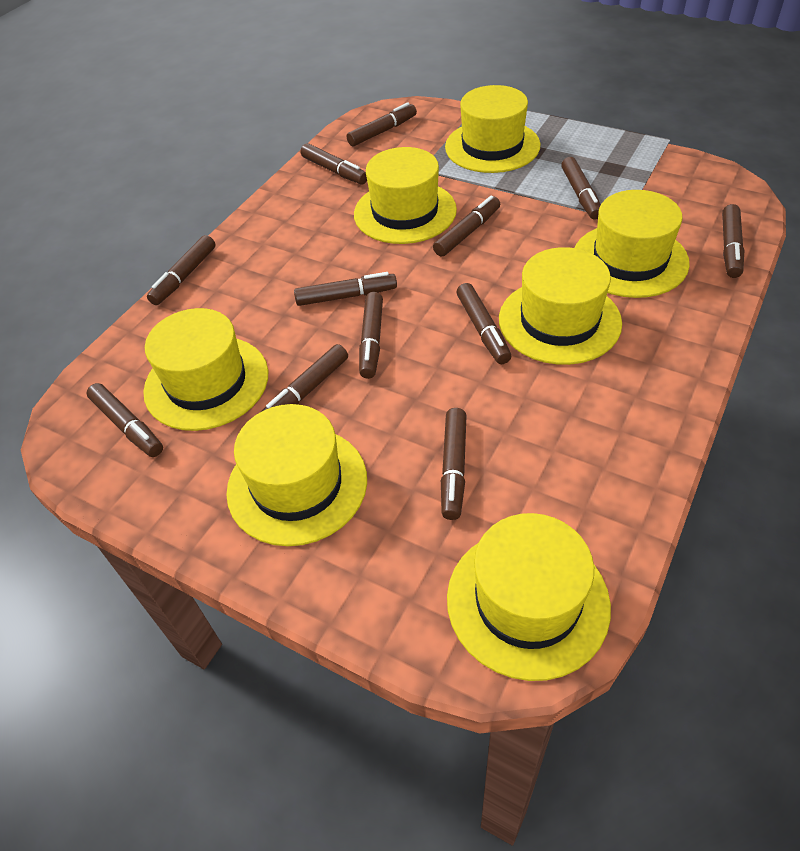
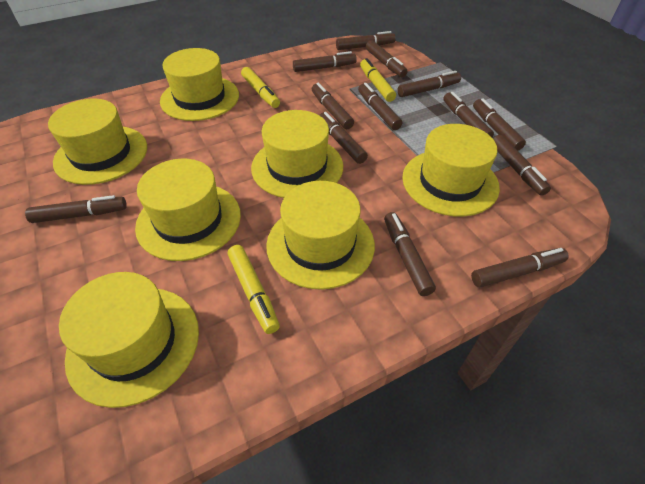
brown marker: [86,383,163,457] [147,235,216,305] [261,344,348,412] [294,272,397,306] [301,143,367,184] [347,102,417,146] [359,292,383,379] [433,196,500,257] [441,408,467,520] [456,283,511,364] [561,157,601,220] [722,204,745,278] = 12 -> [25,195,127,223] [293,51,357,72] [312,83,354,129] [319,112,368,164] [336,31,396,50] [358,83,402,130] [366,40,408,77] [384,212,436,296] [397,71,461,97] [443,92,494,138] [471,248,569,288] [473,99,526,151] [493,135,551,196] = 13
yellow marker: none = 0 -> [228,245,280,334] [241,67,280,108] [360,58,396,102] = 3

